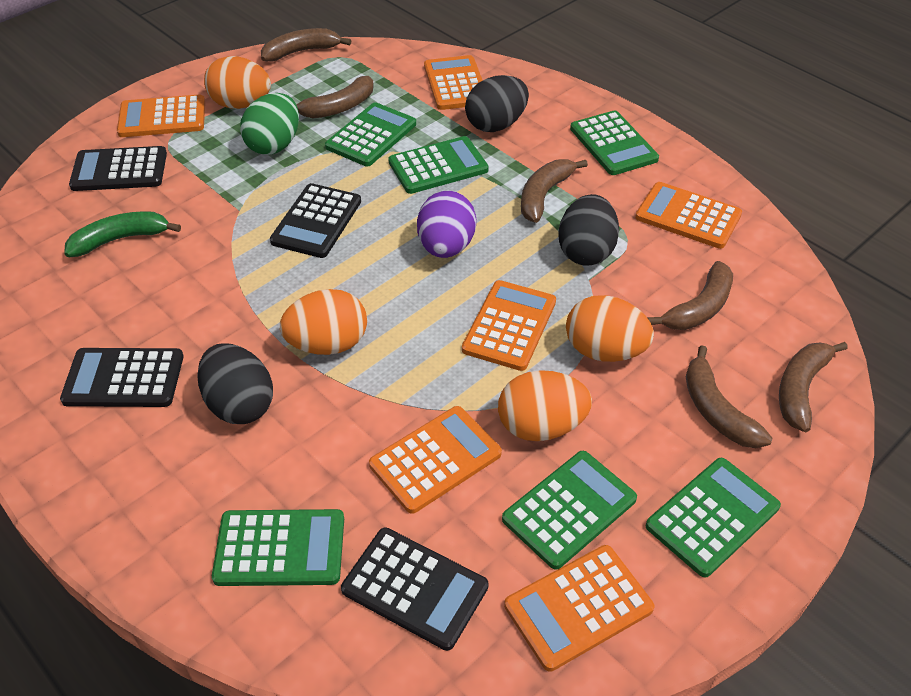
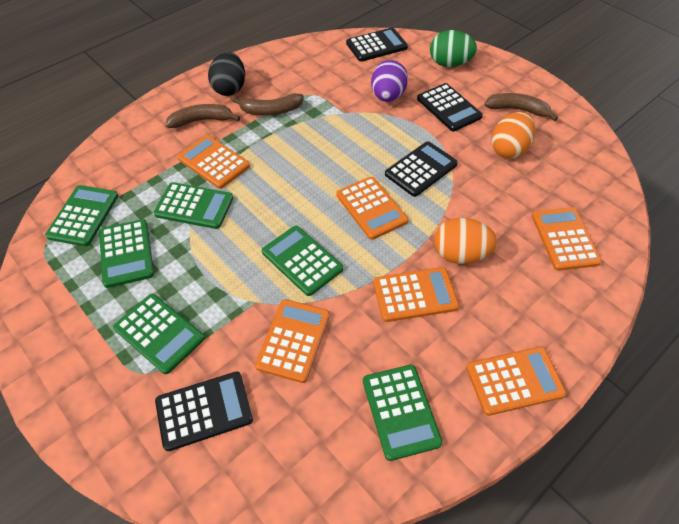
black egg: [197,343,273,424] [465,75,529,132] [558,194,619,266] = 3 -> [208,52,245,96] = 1
brown banana: [261,28,351,62] [296,76,374,118] [521,159,588,223] [648,261,733,330] [686,345,772,448] [779,342,848,433] = 6 -> [166,104,240,128] [232,93,304,116] [484,93,558,121] = 3
green banana: [64,211,181,257] = 1 -> none = 0
orange egg: [204,56,271,109] [280,289,367,355] [498,370,592,441] [566,295,654,362] = 4 -> [434,218,497,264] [491,112,536,158] = 2

